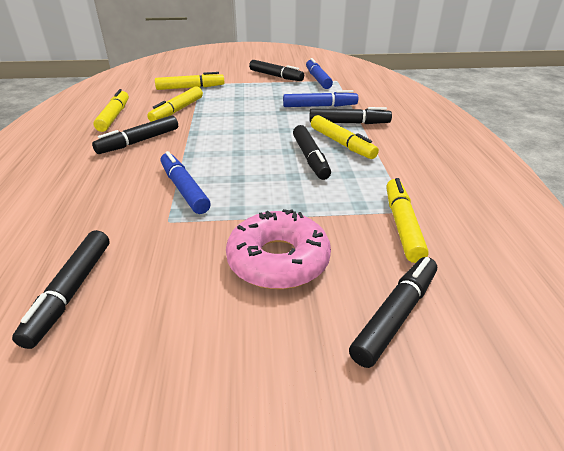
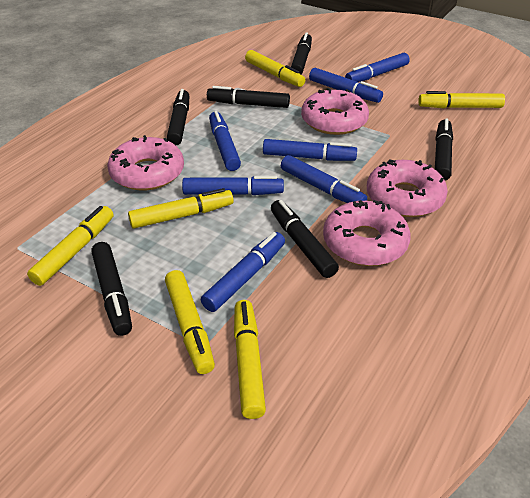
blue marker: [161,151,211,214] [283,90,358,107] [306,58,333,89] = 3 -> [182,176,284,195] [201,232,285,312] [209,111,241,171] [263,139,357,161] [281,155,367,203] [309,68,383,103] [345,53,409,82] = 7
pink donut: [226,209,331,289] = 1 -> [107,135,184,191] [301,88,369,135] [323,200,411,266] [367,159,448,217] = 4
yellow marker: [93,89,129,132] [147,87,203,122] [155,72,224,90] [311,115,379,159] [386,178,429,263] = 5 -> [27,206,114,286] [128,188,234,228] [165,270,215,374] [234,300,266,419] [245,50,305,87] [418,91,505,108] = 6

